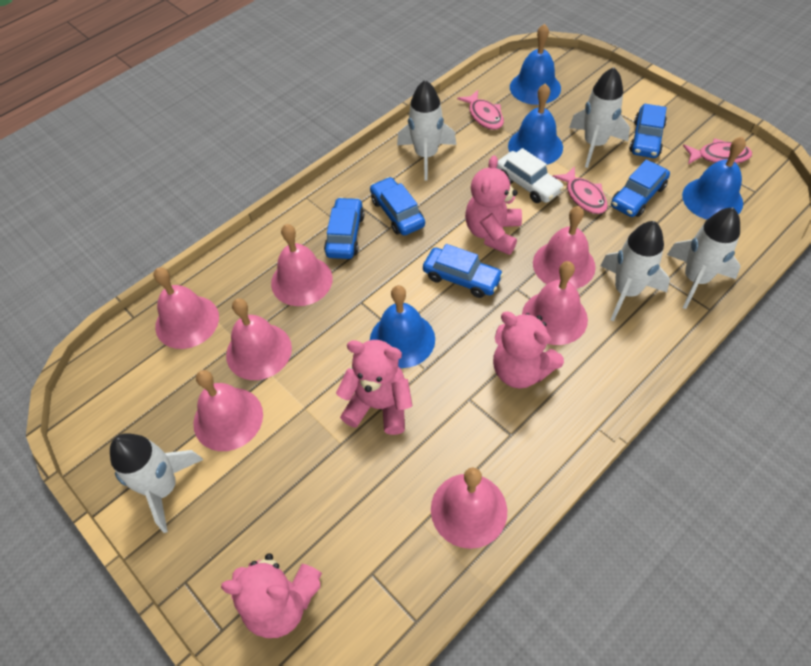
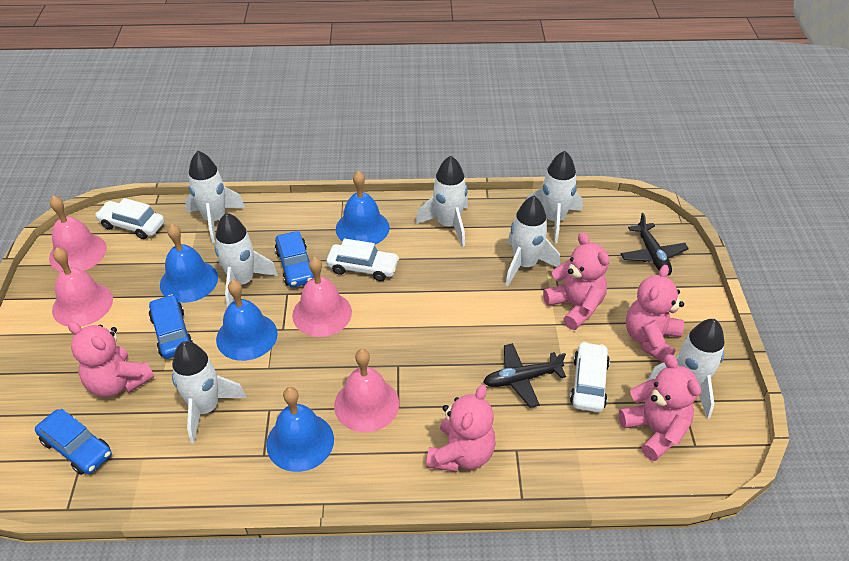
black plane: none = 0 -> [484,343,566,408] [621,213,689,276] = 2
blue car: [324,197,364,259] [370,177,425,236] [423,244,504,298] [611,159,670,217] [629,104,667,158] = 5 -> [35,409,112,475] [149,294,193,359] [275,231,314,287] = 3
pink bell: [154,267,219,349] [193,370,263,451] [226,298,292,380] [271,224,333,306] [431,467,507,549] [522,261,588,345] [533,206,596,289] = 7 -> [49,196,107,272] [52,248,113,327] [292,257,352,337] [334,349,399,432] = 4
pink fish: [457,90,504,130] [553,166,608,214] [683,138,752,164] = 3 -> none = 0
pink teddy bear: [221,553,322,638] [336,340,413,435] [465,155,522,255] [493,311,564,389] = 4 -> [68,322,154,397] [426,385,496,472] [543,232,610,330] [618,354,701,461] [626,265,684,363] = 5
white car: [496,148,564,203] = 1 -> [95,198,164,239] [326,238,399,281] [570,341,610,412] = 3
white rocket: [110,433,203,533] [397,80,456,181] [569,67,630,168] [600,221,670,322] [667,207,741,309] = 5 -> [172,341,246,444] [185,151,245,243] [215,213,278,307] [416,156,468,247] [505,196,560,287] [527,151,583,243] [648,319,724,419] = 7

